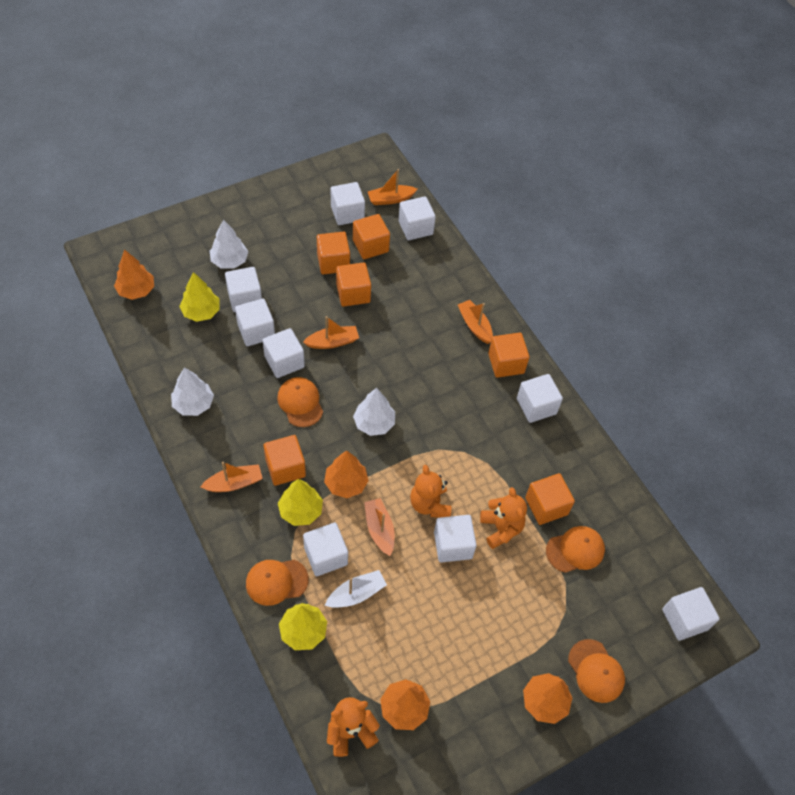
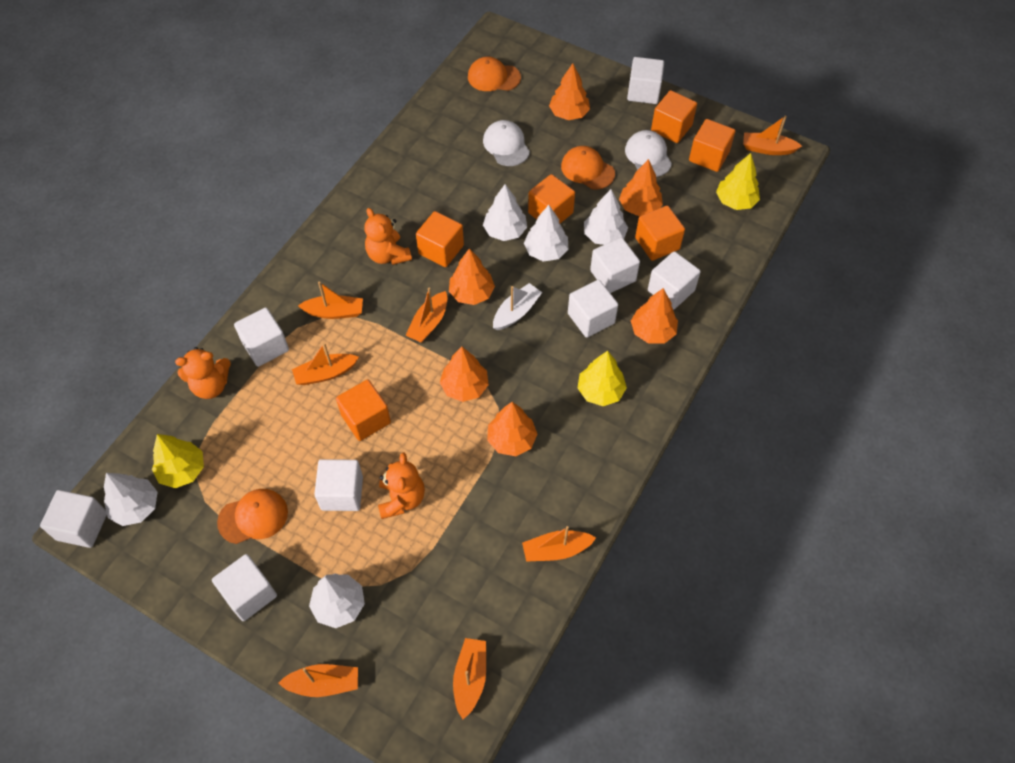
orange boat: [201,462,263,492] [303,316,359,349] [364,498,395,556] [368,169,417,205] [458,300,493,344] = 5 -> [279,664,358,697] [292,343,359,385] [298,282,363,319] [405,288,447,343] [453,638,486,719] [522,526,596,562] [743,116,802,155] = 7
orange cap: [246,560,309,606] [277,377,323,427] [546,526,605,573] [568,639,625,703] = 4 -> [217,489,288,544] [468,57,521,91] [561,146,615,190] = 3
orange tree: [114,249,154,300] [324,450,369,498] [380,679,430,730] [523,673,572,724] = 4 -> [440,346,489,402] [449,248,495,305] [487,402,537,456] [549,63,590,120] [619,159,663,216] [631,288,678,344] = 6
white cap: none = 0 -> [483,120,530,166] [625,130,672,177] = 2
white cube: [225,267,262,312] [235,299,275,346] [263,328,305,378] [303,523,348,576] [331,182,365,225] [398,196,436,240] [434,515,477,563] [517,374,563,423] [662,587,720,641] = 9 -> [40,490,107,548] [212,554,277,621] [234,307,289,367] [314,459,363,511] [568,280,618,338] [590,237,640,293] [627,57,664,104] [648,251,701,310] = 8
white tree: [171,367,214,416] [210,219,248,269] [353,388,395,436] = 3 -> [104,473,158,526] [309,574,365,628] [483,184,527,241] [524,205,568,262] [584,189,628,245] = 5

